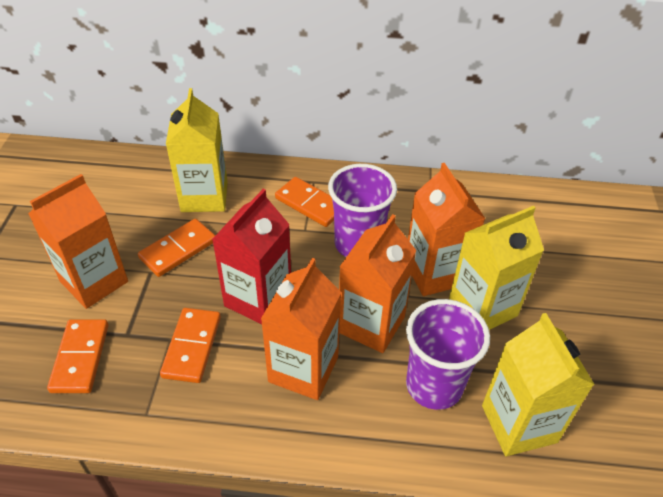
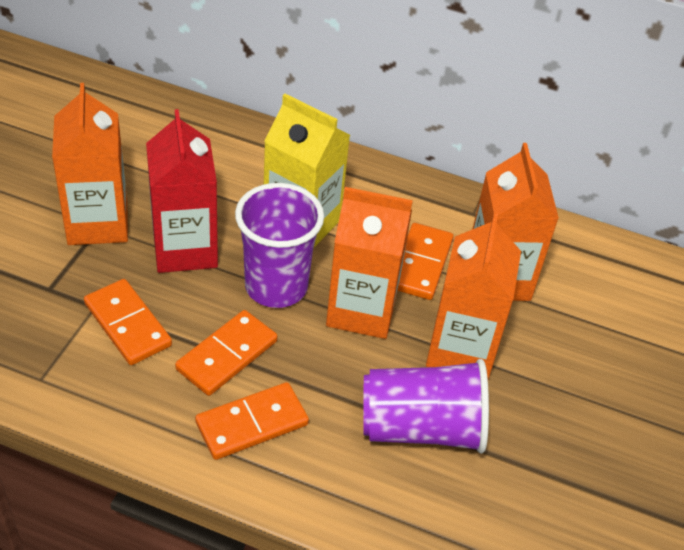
yellow carton: [166,88,228,212] [449,206,544,330] [482,313,595,456] = 3 -> [264,94,350,247] = 1

